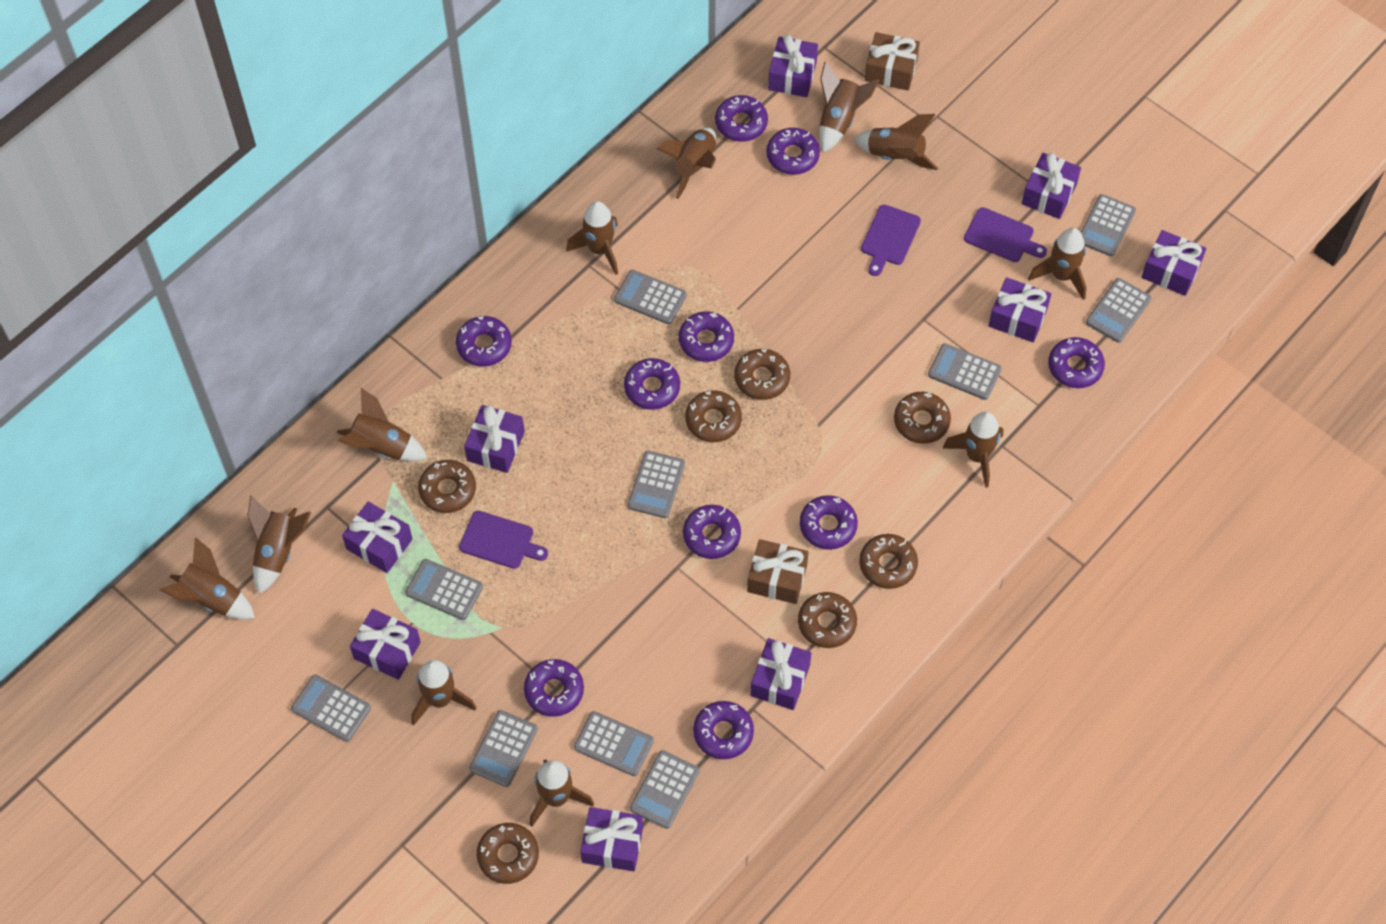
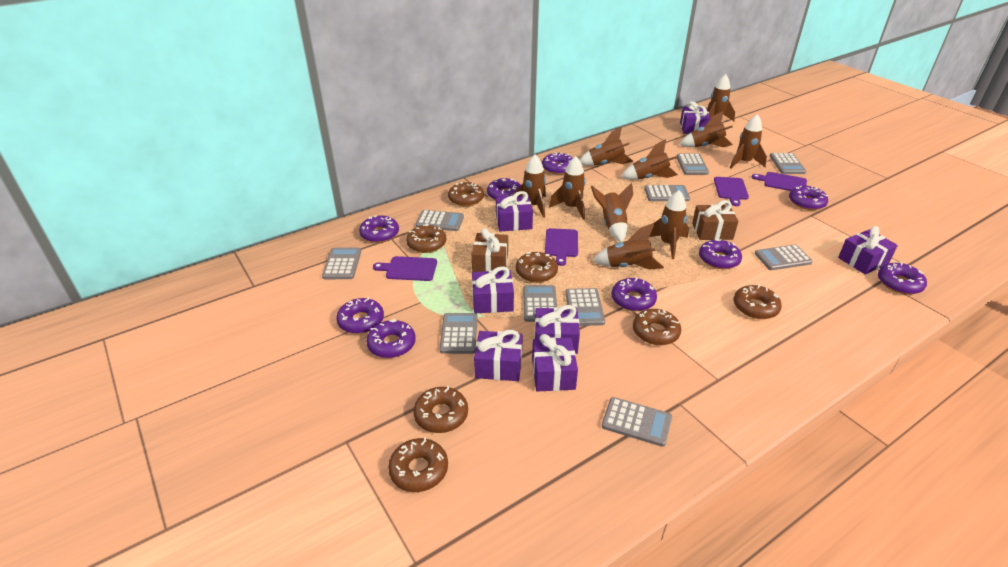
brown rocket: [159,537,255,619] [247,495,311,594] [337,388,427,461] [411,660,477,725] [530,759,594,827] [566,201,618,275] [657,128,716,199] [819,61,880,153] [854,114,938,170] [943,412,1003,488] [1028,228,1087,300] = 11 -> [512,155,546,218] [549,156,586,219] [580,127,633,166] [591,183,633,242] [592,223,664,270] [621,139,678,180] [650,190,689,259] [679,111,733,147] [707,74,735,121] [730,114,767,169] = 10
purple cutting board: [459,511,548,569] [861,205,921,276] [964,207,1047,262] = 3 -> [373,256,437,281] [545,228,578,266] [714,177,749,206] [752,172,807,191] = 4
purple donut: [456,316,512,367] [524,659,584,717] [624,358,680,410] [679,311,734,362] [683,505,741,559] [693,701,754,759] [715,95,768,142] [766,128,820,175] [800,495,858,550] [1048,337,1105,388] = 10 -> [336,297,384,334] [359,215,399,243] [366,319,416,358] [487,178,521,200] [542,152,572,175] [611,277,657,311] [699,239,742,269] [789,186,828,210] [878,262,927,295] = 9
purple gift: [342,501,413,573] [350,609,421,680] [464,405,525,473] [580,807,643,871] [750,638,811,710] [768,35,818,97] [988,277,1051,342] [1022,153,1081,219] [1141,230,1206,296] = 9 -> [472,266,514,313] [474,330,523,381] [496,191,533,231] [532,334,578,392] [534,305,580,354] [680,101,710,134] [838,226,898,274] = 7

